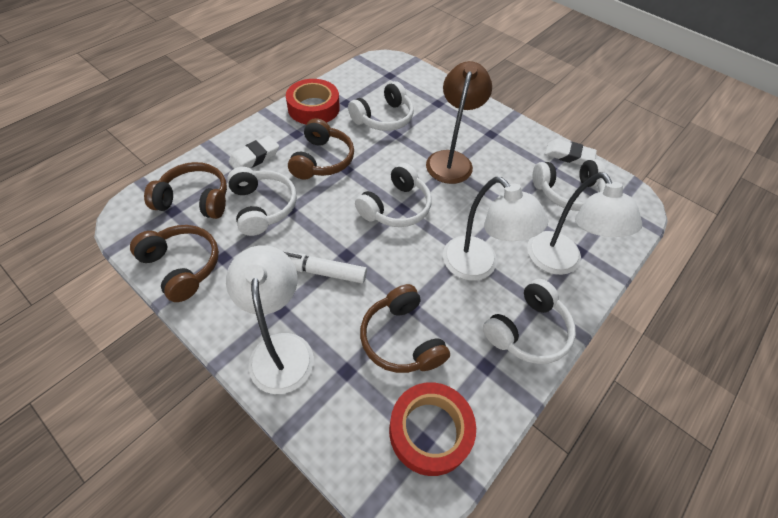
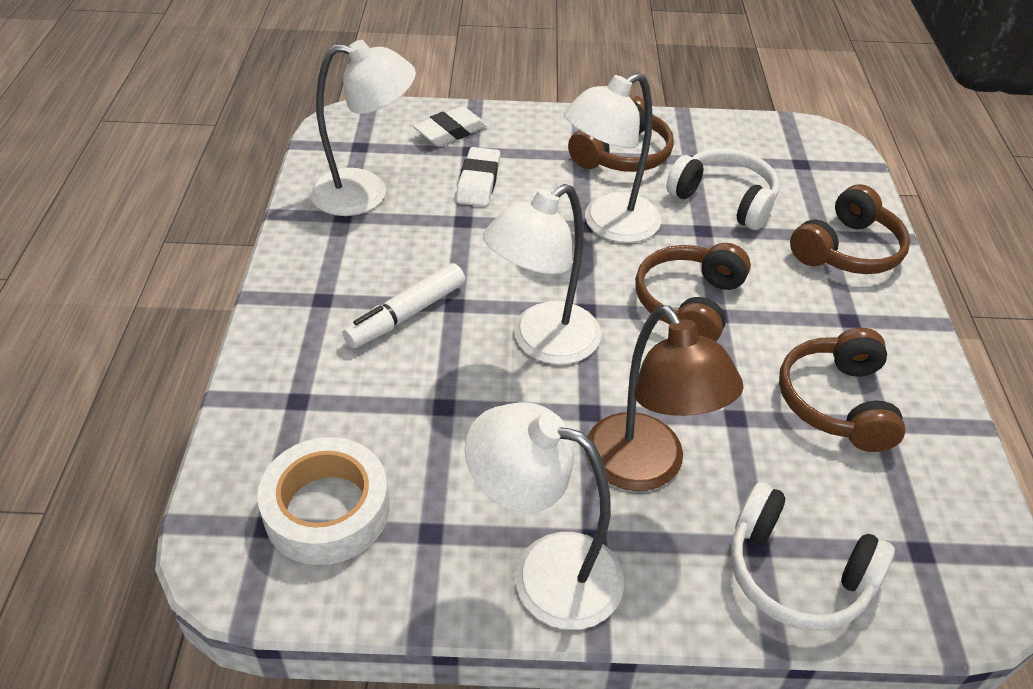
red tape: [286,79,340,124] [389,382,476,476] = 2 -> none = 0
white headphones: [227,167,297,236] [348,81,414,131] [355,163,432,227] [483,279,576,364] [533,159,605,211] = 5 -> [666,148,779,230] [731,482,895,631] = 2
white lamp: [226,245,314,394] [443,177,548,280] [527,172,642,275] = 3 -> [310,40,416,216] [465,402,624,630] [483,184,601,365] [564,73,661,243] = 4
white tape: none = 0 -> [257,437,390,565] = 1

